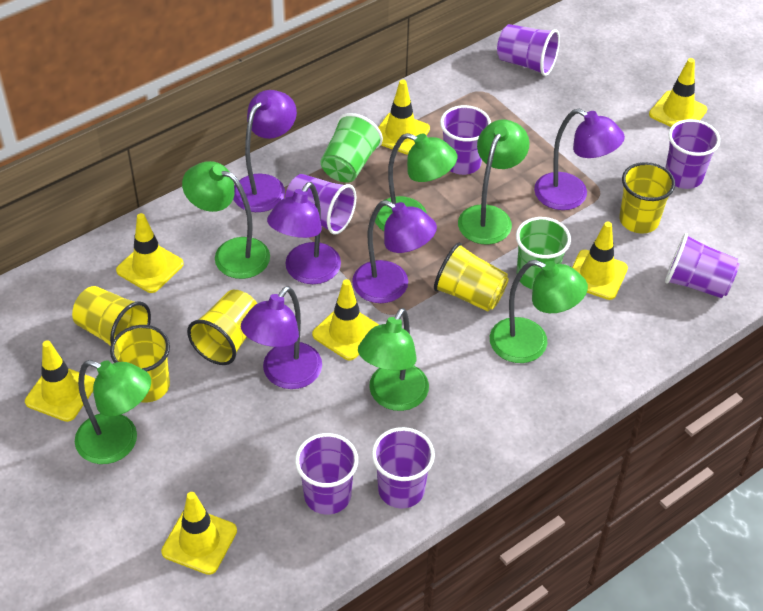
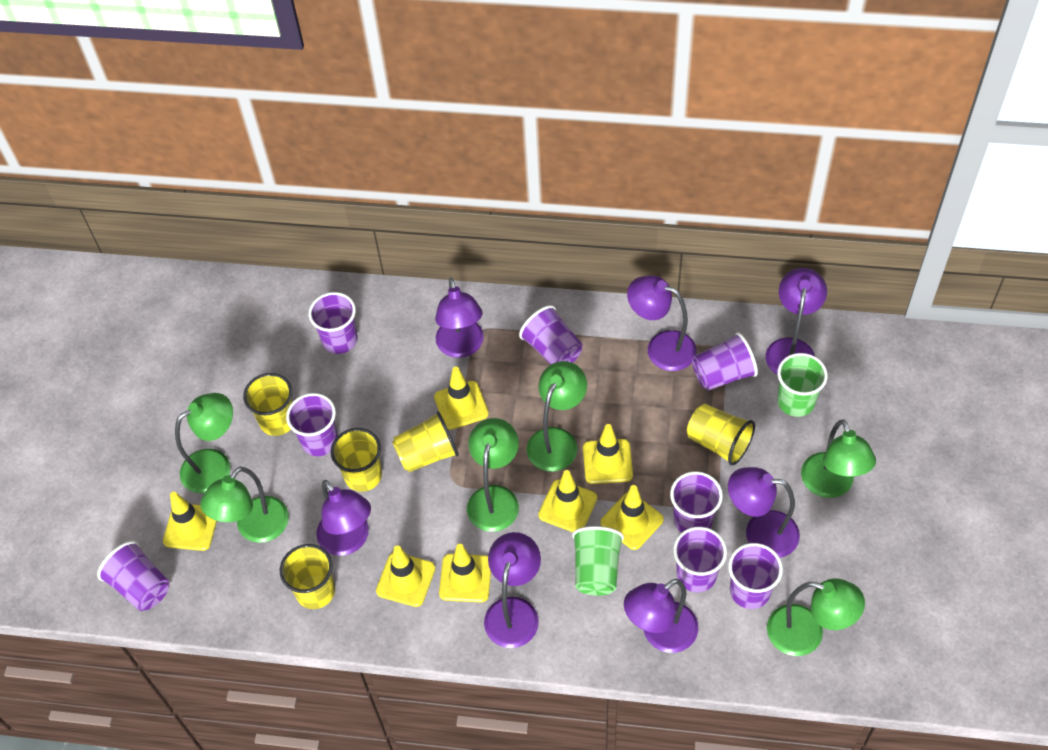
purple cup: [285,174,356,235] [295,433,358,515] [372,427,435,508] [440,105,491,175] [497,24,560,76] [665,119,720,189] [665,233,739,298] = 7 -> [97,541,170,611] [286,393,338,456] [308,292,358,354] [519,305,583,364] [670,471,723,533] [673,527,727,592] [692,332,758,391] [728,543,783,609] = 8
purple lamp: [233,90,297,212] [241,286,322,389] [267,182,341,284] [352,200,437,303] [534,109,625,210] = 5 -> [316,480,371,556] [435,278,484,358] [484,532,541,648] [624,579,698,653] [627,275,697,371] [728,467,800,558] [766,268,827,375] = 7

